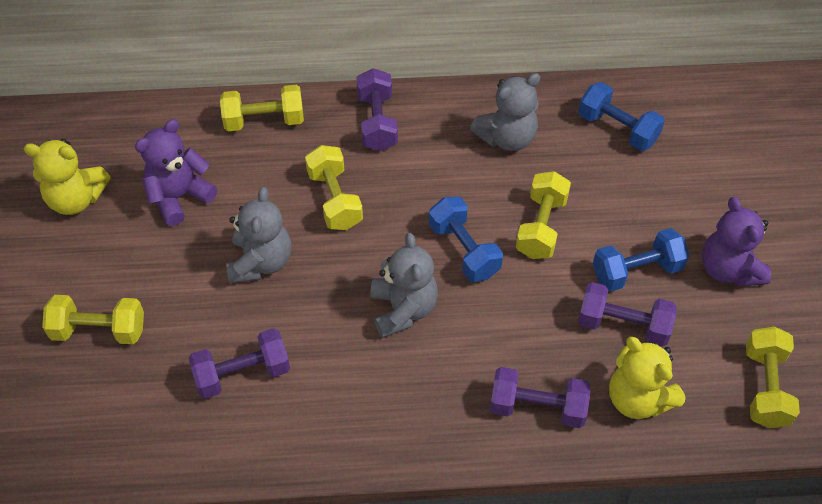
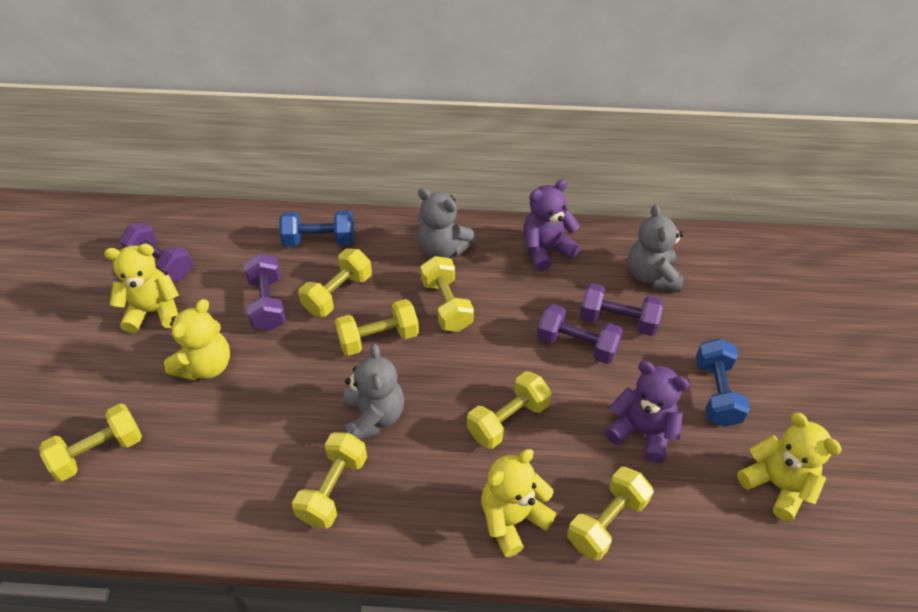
blue dumbbell: [429,196,503,282] [578,82,665,151] [593,228,690,292] = 3 -> [279,210,354,247] [696,338,750,427] = 2
yellow dumbbell: [42,295,144,344] [220,85,304,131] [305,145,363,230] [516,171,571,259] [746,327,800,428] = 5 -> [39,403,142,481] [292,432,367,529] [298,248,372,317] [335,299,419,356] [420,256,474,332] [467,371,551,449] [567,467,654,561] = 7
yellow teddy bear: [24,139,111,215] [609,337,685,419] = 2 -> [104,244,179,333] [164,299,230,381] [481,449,556,557] [737,413,842,522] = 4

